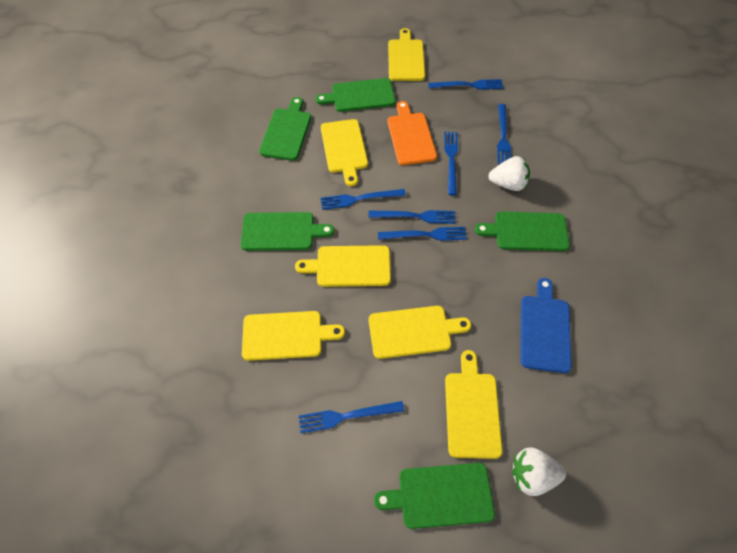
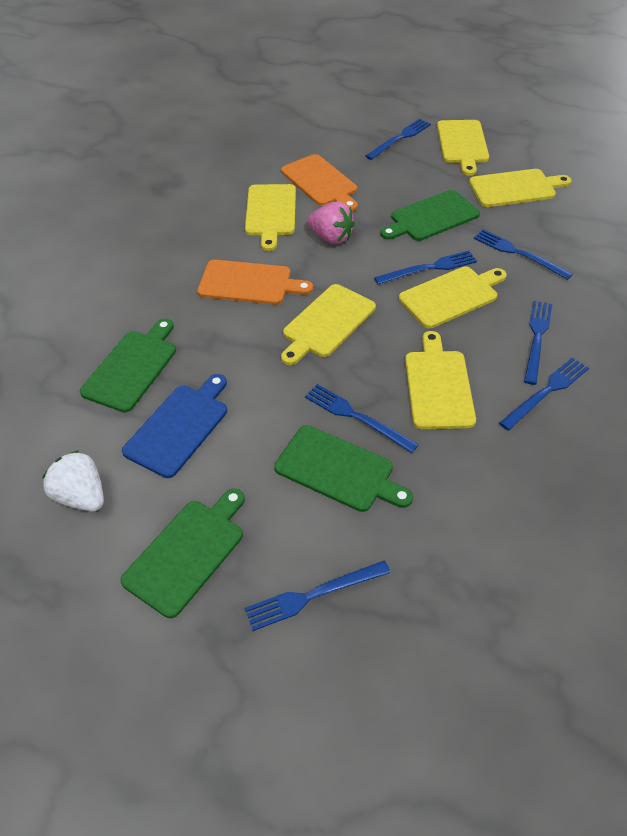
green cutting board: [241,212,334,251] [259,97,311,161] [315,78,396,112] [374,463,495,529] [475,212,570,251] = 5 -> [80,319,176,413] [120,489,245,618] [274,425,413,512] [380,190,480,241] = 4
orange cutting board: [387,101,437,165] = 1 -> [197,260,313,305] [281,154,358,212] = 2
pink strawberry: none = 0 -> [308,201,355,245] = 1
white strawberry: [488,156,530,191] [512,448,566,496] = 2 -> [42,450,104,511] = 1

